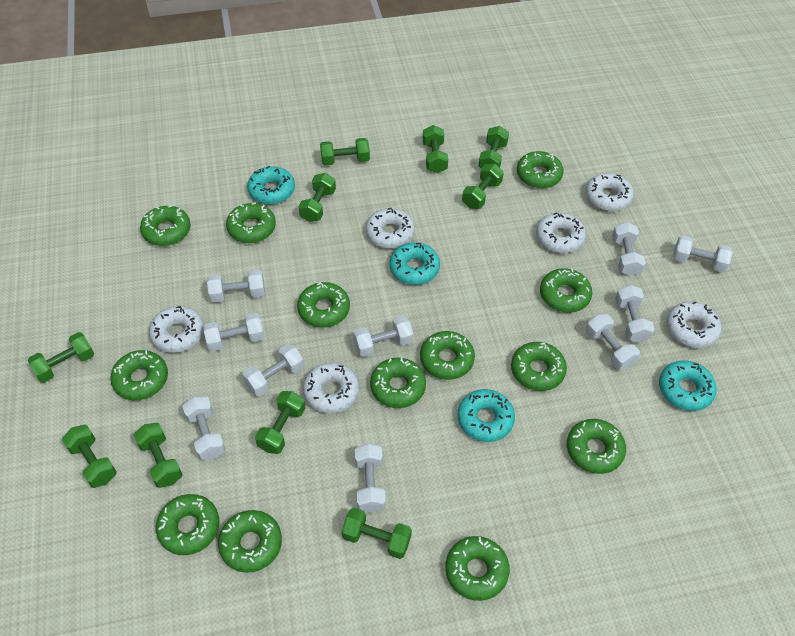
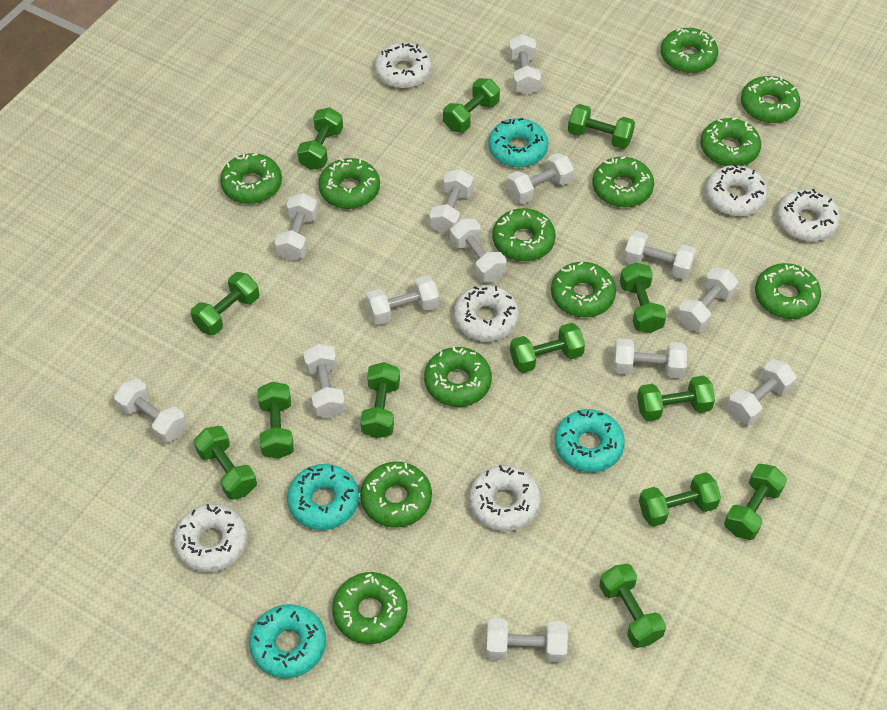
green donut: [110,350,168,400] [140,205,191,246] [156,494,220,555] [218,510,282,573] [226,202,276,243] [297,282,350,327] [370,357,426,408] [420,331,475,380] [445,536,510,601] [511,342,567,391] [517,151,564,188] [540,268,592,313] [567,419,626,474] = 13 -> [220,153,282,204] [319,158,380,209] [332,572,408,644] [360,462,432,528] [424,346,492,407] [492,208,556,262] [551,262,616,317] [592,156,654,207] [661,28,718,73] [700,118,761,166] [741,76,801,123] [755,263,821,319] = 12
green dumbbell: [27,332,94,383] [62,425,117,488] [134,423,183,488] [255,391,305,454] [299,173,336,222] [320,138,370,166] [342,508,412,559] [423,125,448,173] [462,164,504,209] [479,126,509,168] = 10 -> [191,272,259,335] [194,426,257,500] [258,382,294,459] [297,107,343,170] [360,362,400,438] [443,78,500,132] [510,323,585,373] [568,104,635,149] [599,564,666,648] [620,262,667,333] [637,376,715,421] [639,472,721,527] [724,464,787,540] = 13
white dumbbell: [182,396,225,460] [203,313,264,352] [207,270,265,303] [242,344,304,396] [353,316,413,357] [355,443,386,513] [586,314,640,370] [612,222,646,276] [615,285,655,343] [673,235,733,272] = 10 -> [114,378,186,443] [275,193,318,261] [303,344,345,418] [366,275,439,325] [430,169,473,234] [450,219,506,282] [486,619,568,663] [507,153,574,204] [509,34,541,95] [613,338,687,378] [624,231,696,279] [677,268,738,332] [727,359,796,425] = 13

